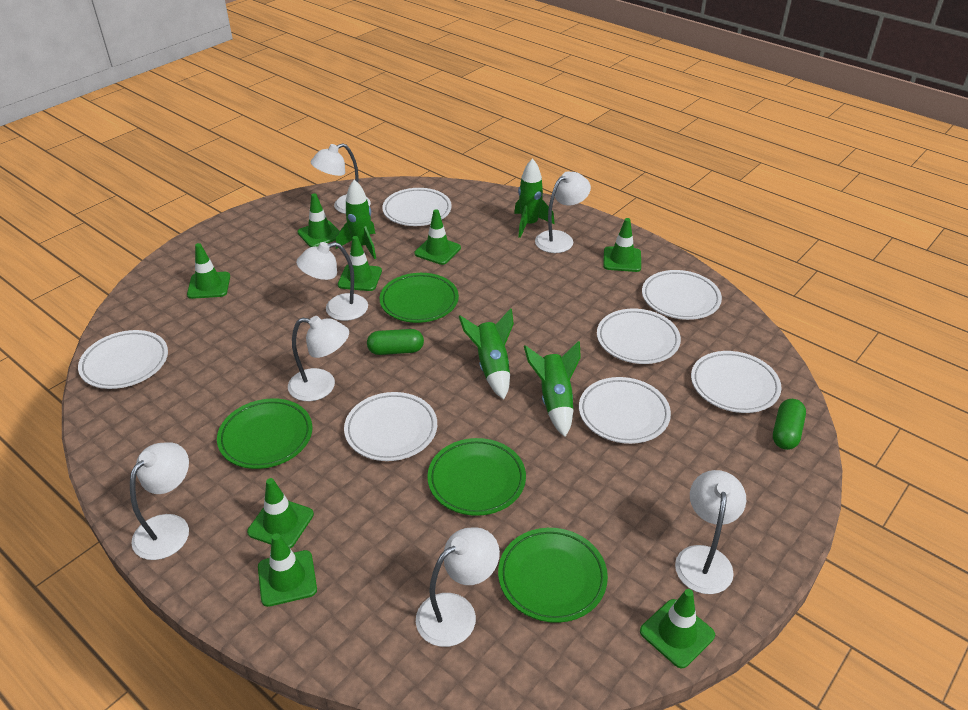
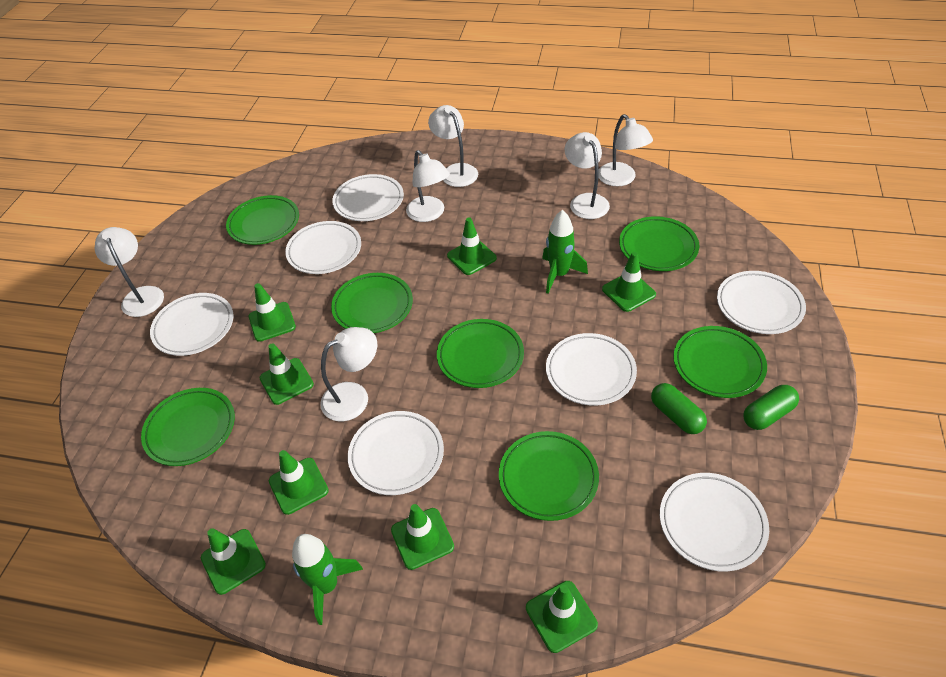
green plate: [217,398,312,469] [380,273,459,323] [427,438,526,516] [498,528,608,623] = 4 -> [141,388,235,466] [226,195,299,245] [331,273,413,333] [437,319,524,388] [499,431,599,521] [619,216,699,271] [673,326,767,398] = 7
green rocket: [336,180,376,259] [459,308,514,400] [514,158,555,238] [524,341,581,437] = 4 -> [292,534,363,625] [542,210,588,294] = 2
white lamp: [130,442,189,560] [288,316,349,401] [296,242,368,321] [311,143,371,214] [416,527,500,647] [535,171,591,253] [675,470,746,594] = 7 -> [95,227,164,317] [320,327,377,421] [406,150,450,222] [428,105,478,187] [565,132,610,219] [599,114,653,186] = 6

